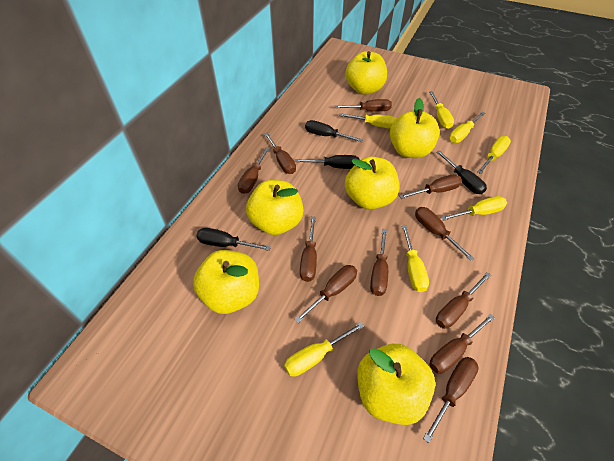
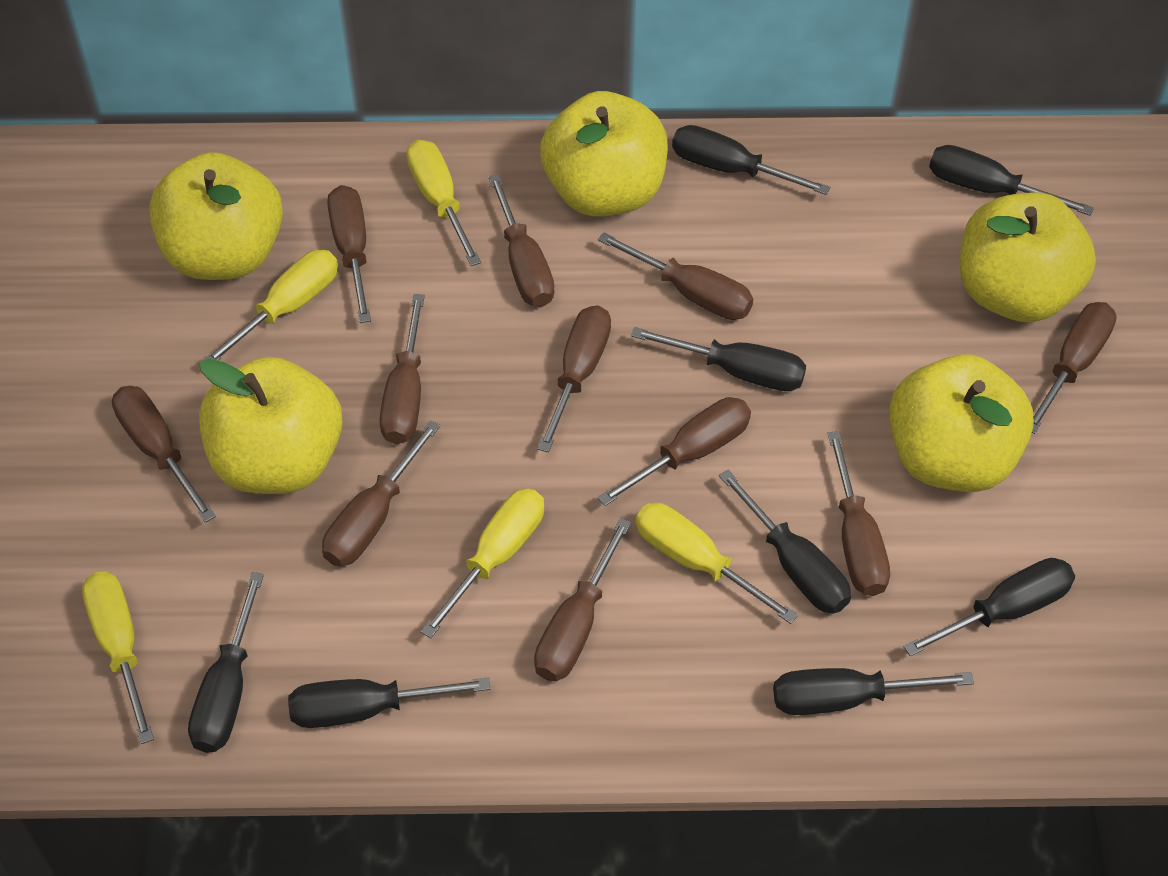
black screwdriver: [196,228,271,251] [295,155,360,169] [305,120,363,142] [436,150,487,194] = 4 -> [188,572,264,753] [288,678,490,728] [631,327,806,391] [672,125,830,195] [719,470,851,614] [773,668,974,715] [903,558,1075,656] [929,145,1094,216] = 8
yellow apple: [193,250,259,314] [246,180,303,235] [345,51,387,95] [345,157,399,210] [357,344,435,425] [390,98,440,158] = 6 -> [149,152,283,280] [199,357,343,494] [540,91,668,217] [889,354,1034,492] [960,192,1096,322] = 5
yellow screwdriver: [284,322,364,377] [339,113,396,129] [402,225,429,292] [429,91,454,129] [441,196,507,221] [449,111,485,143] [477,136,511,174] = 7 -> [82,572,154,744] [202,250,338,361] [406,140,481,266] [421,488,544,638] [636,503,798,624] = 5

